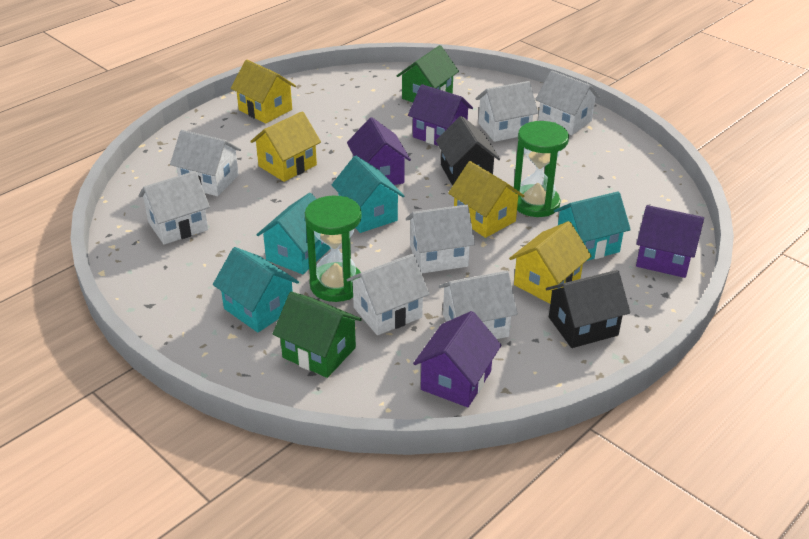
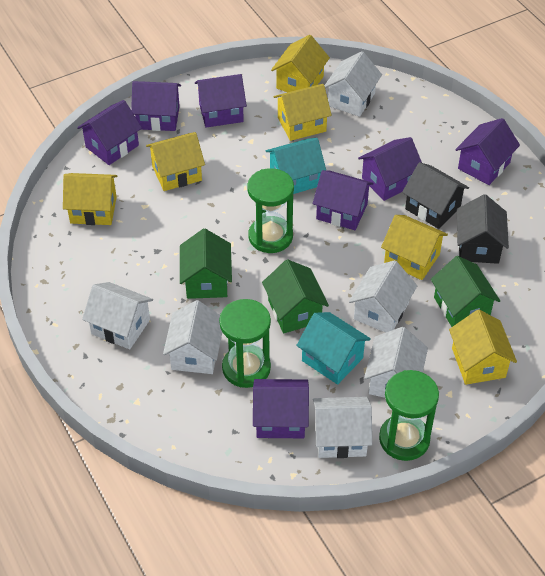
green hourglass: [305,195,362,302] [514,121,569,217] = 2 -> [219,299,271,388] [247,168,294,253] [379,370,439,461] = 3
green house: [273,292,362,378] [397,45,459,102] = 2 -> [180,228,232,299] [262,259,329,333] [431,256,500,327] = 3
purple house: [347,117,411,185] [408,84,473,146] [413,311,501,407] [636,205,704,278] = 4 -> [77,100,142,165] [131,81,181,131] [195,74,247,128] [253,379,309,438] [313,170,374,230] [358,137,422,201] [455,118,520,185] = 7
turquoise house: [213,247,299,332] [256,193,330,274] [332,156,404,233] [554,191,631,261] = 4 -> [266,138,326,194] [296,312,371,385] = 2
white house: [138,171,210,244] [170,130,241,196] [347,254,430,335] [406,205,475,273] [439,271,518,339] [475,81,538,142] [535,70,600,135] = 7 -> [82,282,153,349] [163,300,222,374] [313,397,372,458] [324,51,382,117] [349,260,417,333] [364,327,428,398] = 6
yellow house: [231,60,296,123] [250,111,321,182] [448,161,525,238] [509,221,591,304] = 4 -> [63,173,117,225] [146,132,205,191] [271,35,330,92] [274,84,332,141] [381,215,448,280] [449,310,517,385] = 6

